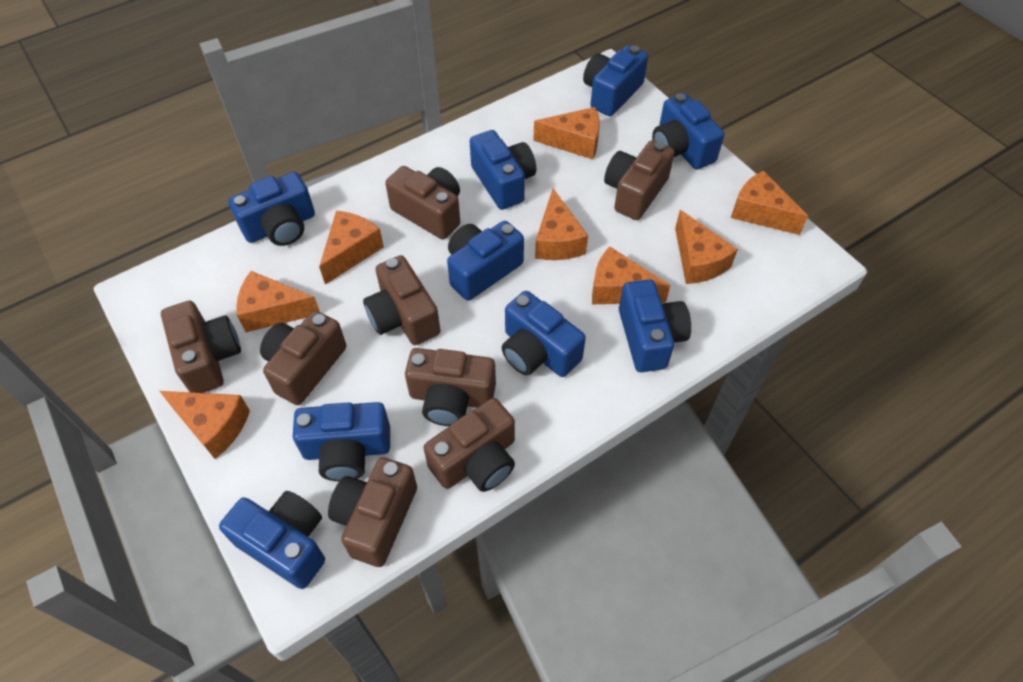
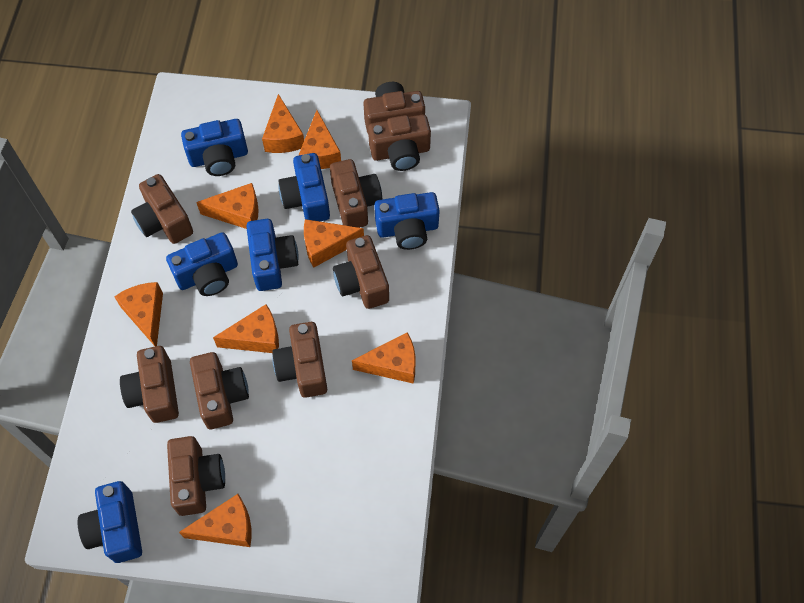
blue camera: [219,491,325,589] [228,172,315,246] [293,402,390,481] [447,221,524,301] [470,130,536,210] [502,291,586,377] [583,45,648,116] [619,279,691,372] [652,93,724,170] = 9 -> [78,481,142,563] [166,232,238,296] [181,119,248,176] [246,219,299,291] [278,153,330,221] [374,192,440,250] = 6
brown camera: [161,301,241,393] [260,311,346,405] [328,457,417,567] [363,255,440,345] [385,166,460,239] [405,348,496,426] [424,398,515,492] [604,140,675,220] = 8 -> [120,346,179,423] [131,174,193,244] [167,436,225,516] [190,352,249,429] [272,322,327,398] [330,159,382,228] [333,235,389,309] [363,82,425,133] [368,114,431,171] = 9

